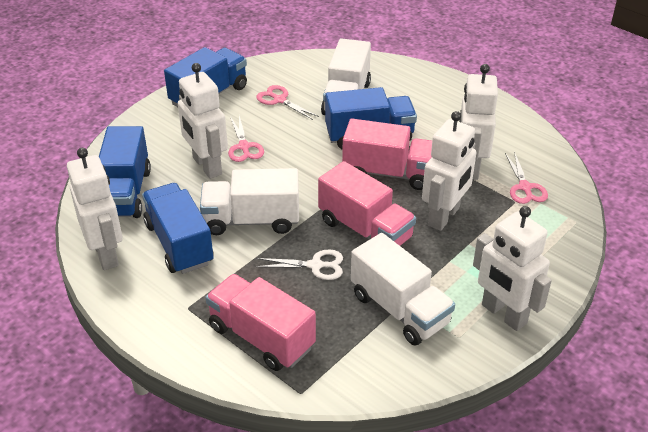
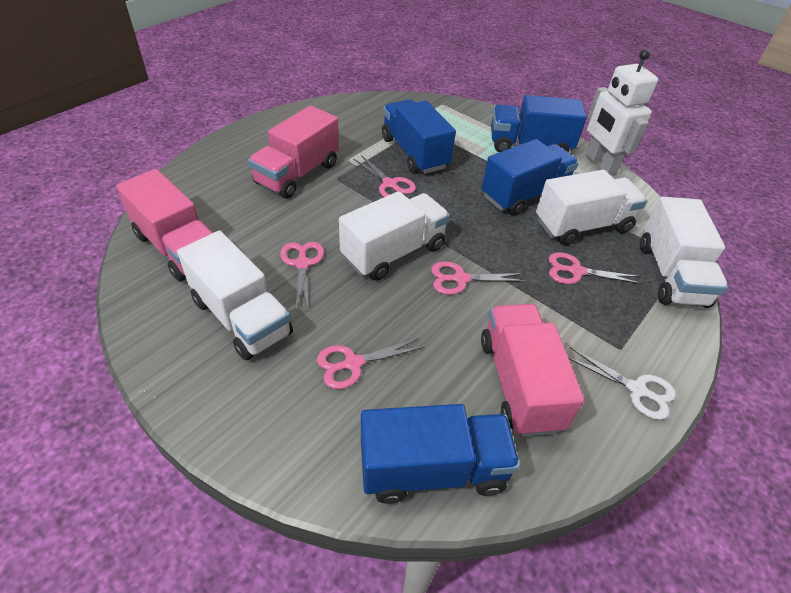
pink scissors: [228,116,264,162] [257,85,319,120] [505,151,548,204] = 3 -> [280,242,324,312] [317,338,425,389] [353,155,416,197] [431,261,525,295] [549,252,642,284] = 5
white robot: [67,148,123,270] [178,63,228,179] [422,111,476,231] [459,64,498,180] [473,206,552,331] = 5 -> [585,49,658,176] = 1
white truck: [200,168,299,235] [321,38,371,115] [351,233,455,345] = 3 -> [177,230,293,360] [339,191,450,281] [536,170,647,245] [640,197,728,308] = 4

